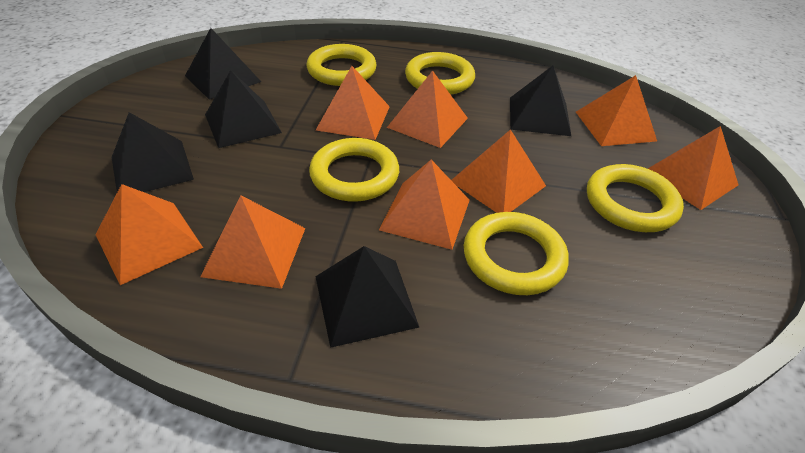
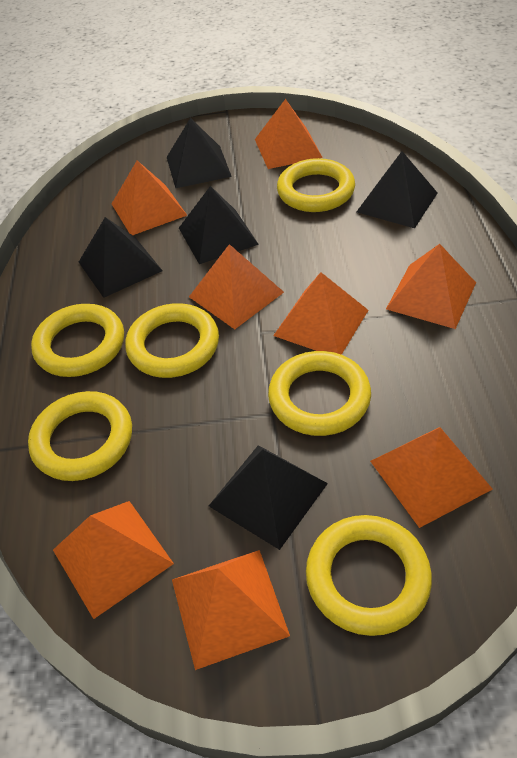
yellow ring: [306,44,377,86] [309,138,399,202] [405,52,475,95] [464,212,569,295] [587,164,684,232] = 5 -> [28,391,132,481] [31,304,124,377] [125,303,219,378] [268,351,371,436] [277,158,355,212] [306,515,432,636] = 6

